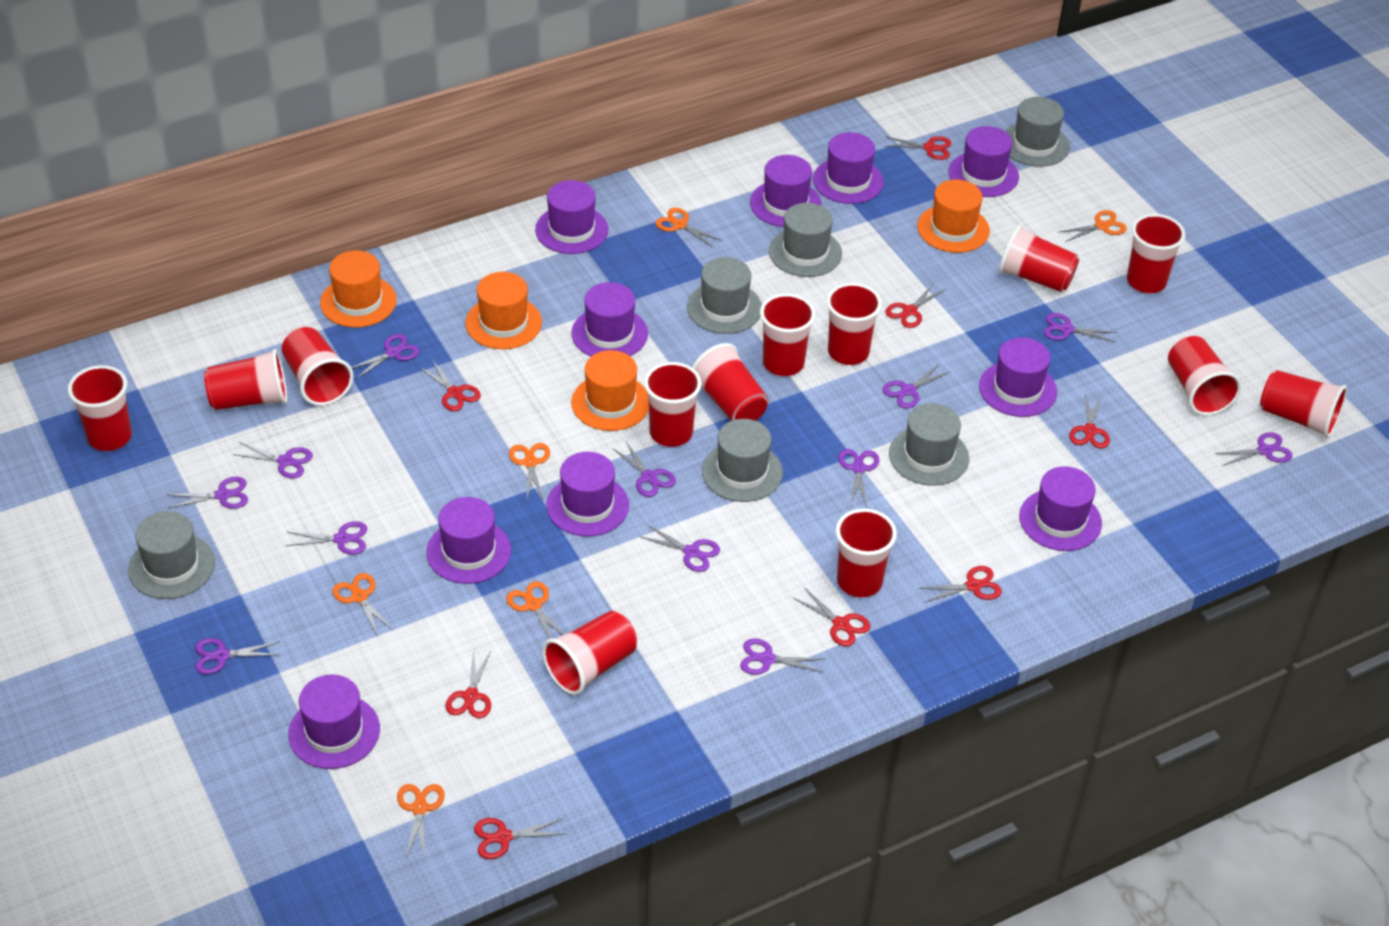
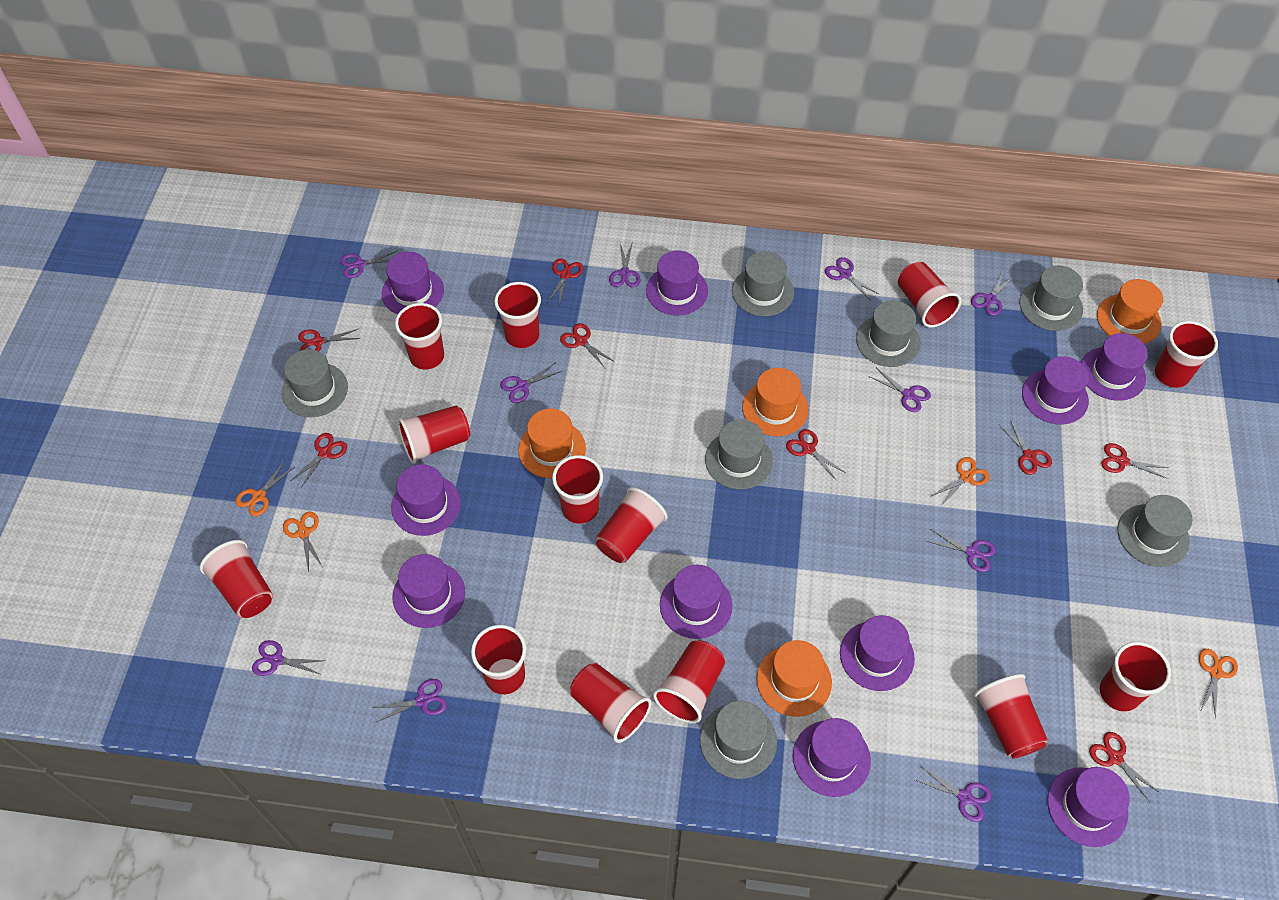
grey hat: [128,511,215,599] [687,257,762,334] [702,419,783,502] [769,203,842,277] [889,403,969,486] [1005,97,1070,167] = 6 -> [282,349,348,417] [700,701,777,779] [705,419,773,489] [732,251,794,316] [856,301,920,367] [1019,266,1083,331] [1118,495,1193,567] = 7
orange scissors: [332,573,393,637] [397,784,445,858] [506,581,564,639] [509,443,550,501] [656,208,722,247] [1059,210,1127,242] = 6 -> [235,462,294,516] [283,512,322,572] [930,457,990,507] [1199,649,1238,718] = 4
purple scissors: [169,477,248,509] [195,638,280,674] [233,442,313,478] [286,521,367,555] [351,334,419,380] [612,440,676,497] [639,525,720,572] [740,638,825,675] [838,449,879,508] [882,363,951,408] [1044,313,1117,342] [1215,432,1292,466] = 12 -> [252,640,326,676] [340,251,397,278] [373,679,447,723] [500,363,562,403] [609,243,641,287] [825,257,880,300] [870,368,931,412] [915,766,992,822] [927,529,996,572] [971,272,1015,316] = 10

